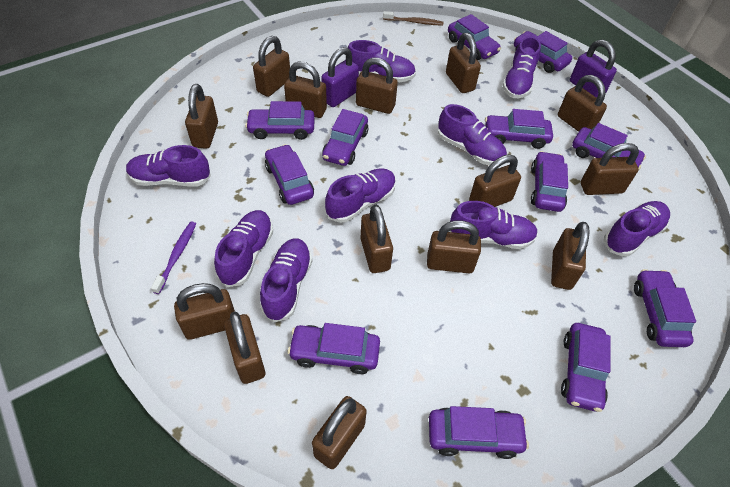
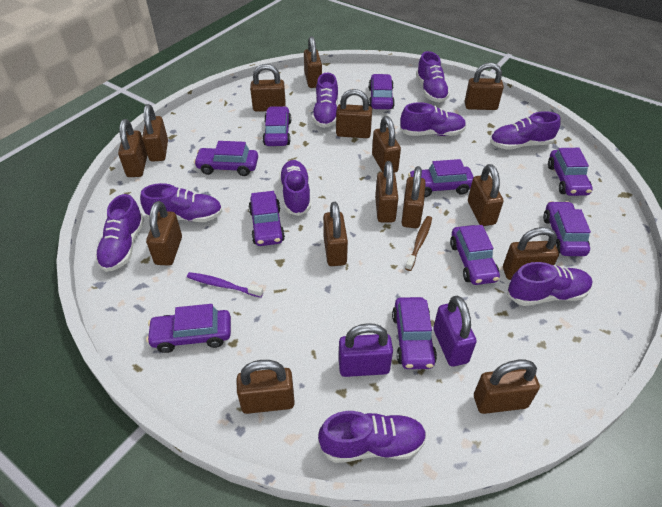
brown padlock: [174,283,235,340] [185,84,218,149] [224,312,265,384] [253,36,290,97] [284,62,327,118] [312,396,367,469] [356,57,398,114] [360,205,393,273] [427,220,481,273] [446,33,481,93] [469,155,521,207] [551,222,590,290] [558,75,607,132] [581,143,639,195] = 14 -> [118,119,147,177] [142,104,168,162] [146,201,182,266] [237,360,295,414] [250,64,286,112] [304,36,322,88] [323,202,348,266] [336,89,372,138] [372,116,401,173] [375,161,398,222] [401,166,426,228] [465,62,504,110] [468,164,503,226] [474,360,540,414] [503,227,559,280] = 15
purple car: [245,101,315,140] [265,144,314,205] [288,323,380,374] [322,109,368,166] [429,406,529,459] [448,14,501,60] [485,109,553,149] [514,31,572,73] [531,151,568,212] [561,323,611,412] [572,123,646,170] [634,269,696,347] = 12 -> [146,304,231,353] [194,141,258,176] [249,191,285,246] [263,106,291,146] [369,74,395,109] [392,297,437,369] [408,159,474,197] [450,225,500,285] [543,201,591,256] [548,148,593,196] = 10

